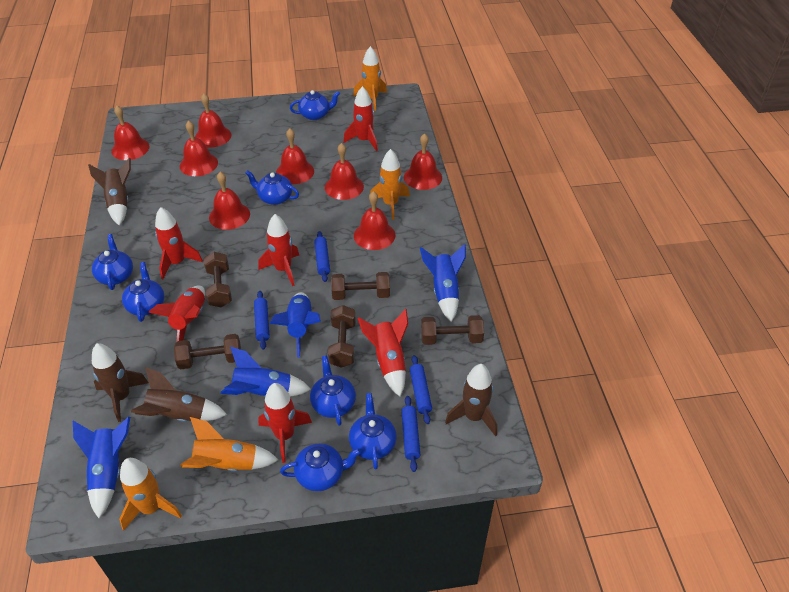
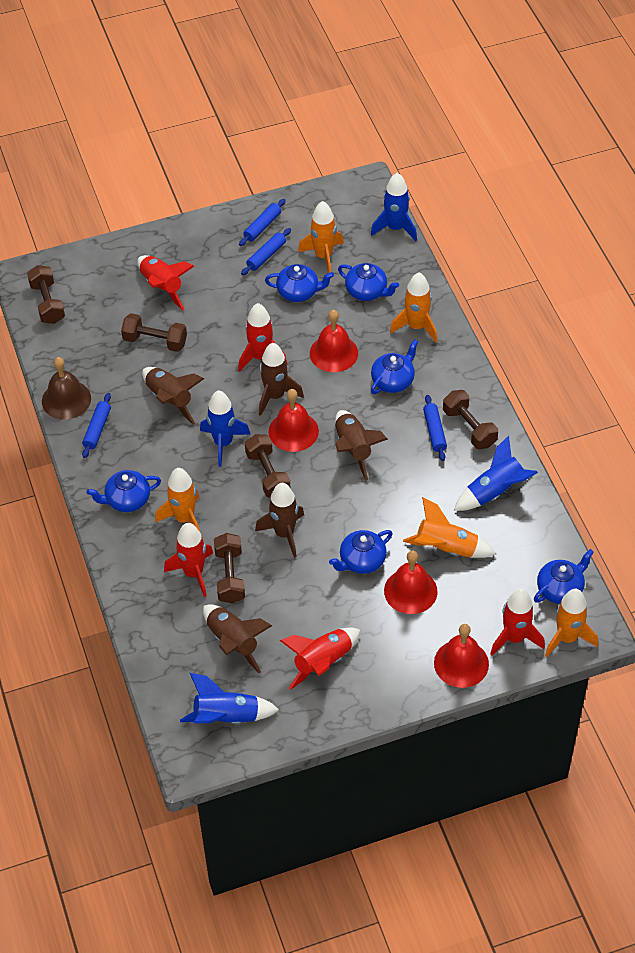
blue teapot: [92,234,133,290] [122,262,164,322] [245,170,299,205] [280,443,361,491] [290,90,340,120] [310,355,356,426] [349,393,397,470] = 7 -> [87,470,161,512] [265,264,334,302] [329,530,392,574] [338,263,399,301] [371,339,418,394] [534,549,594,604] = 6
brown bell: none = 0 -> [42,357,91,420] = 1
brown rocket: [88,158,131,225] [92,343,149,422] [131,367,227,422] [445,364,497,437] = 4 -> [142,367,204,425] [203,604,272,673] [255,483,304,558] [259,343,304,416] [335,410,388,481] = 5
orange rocket: [119,458,182,531] [180,417,278,471] [353,46,387,111] [370,149,410,220] = 4 -> [155,468,201,533] [298,201,344,273] [390,272,438,342] [403,497,496,558] [545,589,598,657] = 5
red bell: [111,106,150,160] [180,121,218,176] [195,93,231,148] [209,172,250,230] [276,128,314,184] [325,143,364,200] [354,191,396,250] [404,133,442,190] = 8 -> [269,389,319,452] [310,310,358,372] [384,551,438,614] [434,624,489,688] = 4
red rocket: [148,286,205,343] [155,207,203,279] [258,214,299,286] [258,383,312,463] [343,86,378,151] [358,309,408,396] = 6 -> [137,255,194,311] [164,523,213,597] [238,303,287,372] [280,628,360,690] [490,589,545,656] = 5

